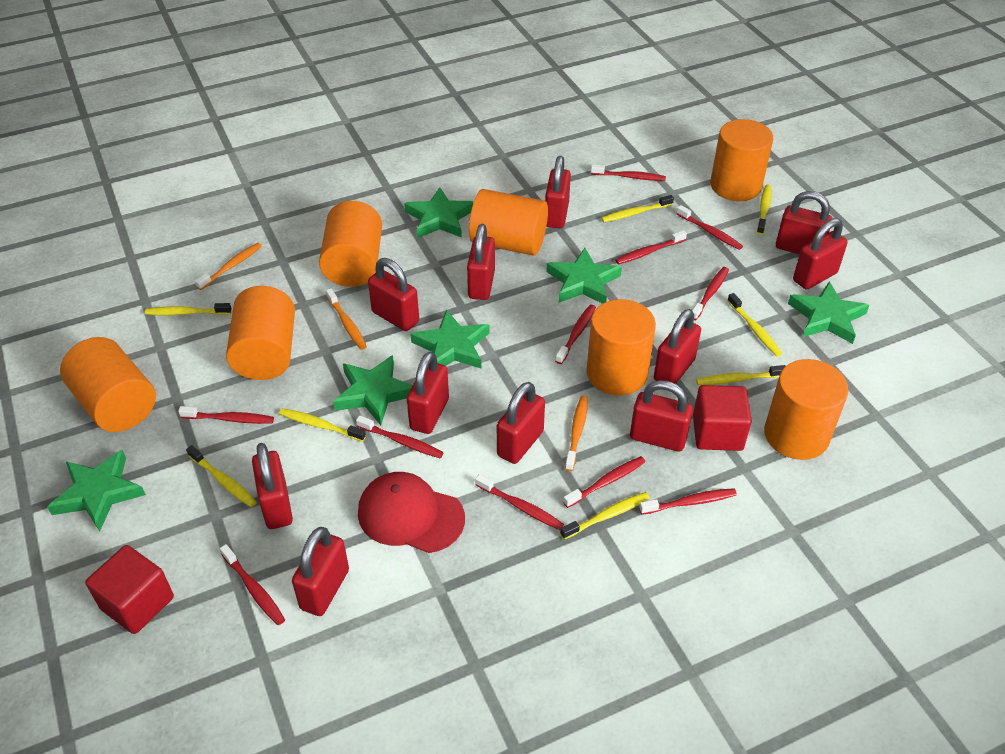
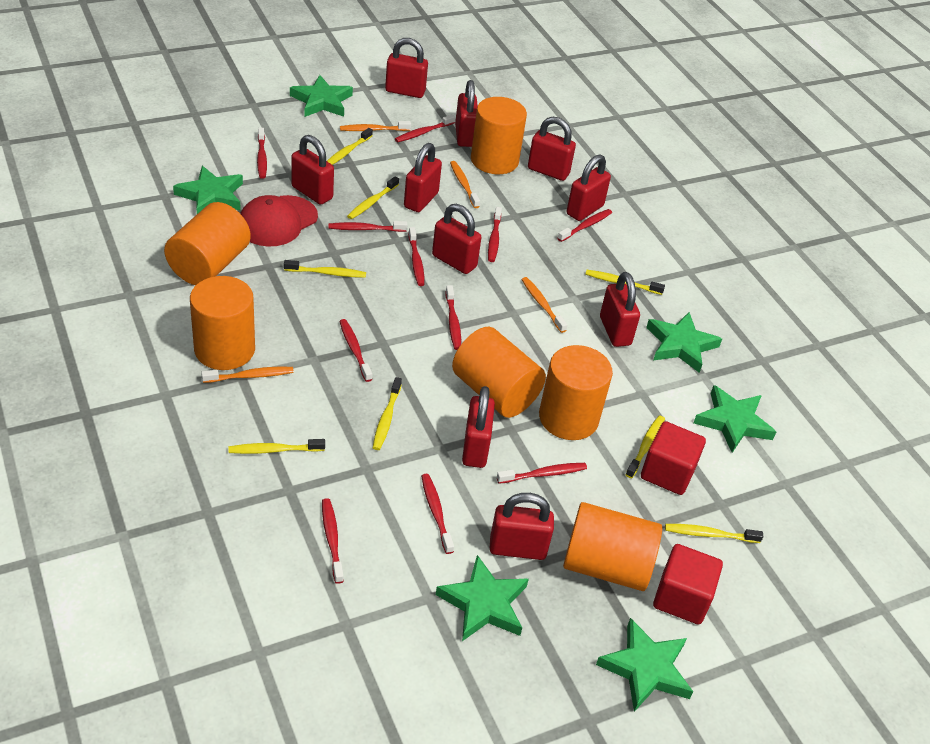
orange cylinder: [60,337,156,432] [226,286,295,380] [319,201,382,287] [469,189,548,255] [587,299,656,396] [711,119,773,201] [764,359,848,460] = 7 -> [164,202,251,285] [190,276,255,370] [452,327,546,418] [471,97,527,174] [539,345,613,440] [563,502,662,591] = 6
orange toothbrush: [195,243,262,290] [326,289,367,350] [565,396,588,471] = 3 -> [201,367,294,383] [340,121,411,131] [450,161,480,208] [521,277,568,333] = 4
red padlock: [252,443,293,529] [292,527,349,616] [368,258,419,331] [407,352,449,434] [467,224,495,300] [497,382,545,464] [545,156,571,228] [630,380,693,452] [654,309,701,384] [776,191,833,254] [793,218,848,290] = 11 -> [291,135,334,205] [385,38,428,98] [404,143,442,212] [432,204,482,274] [455,80,478,147] [462,386,495,468] [490,493,554,560] [528,117,576,181] [567,155,611,221] [600,272,640,347] = 10

